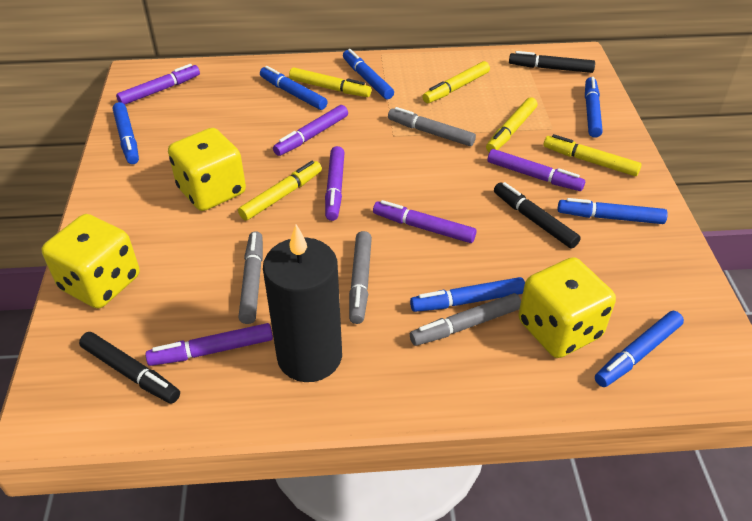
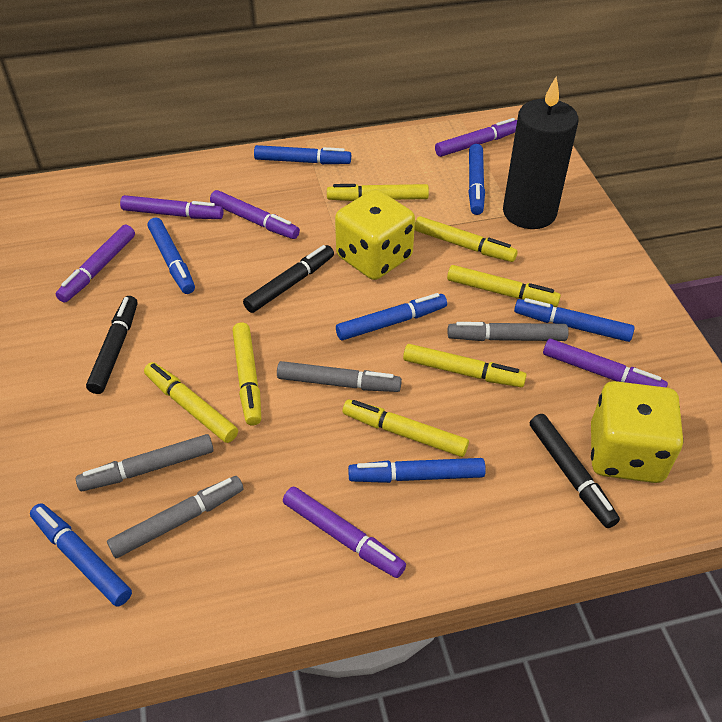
yellow dice: [41,214,140,308] [168,128,246,211] [518,257,616,358] = 3 -> [335,189,415,280] [591,381,683,483] = 2
yellow marker: [238,161,322,221] [289,67,371,97] [422,61,490,103] [486,97,537,152] [544,134,642,176] = 5 -> [144,362,238,443] [232,323,261,426] [327,184,429,201] [343,400,469,457] [403,344,527,387] [414,216,518,262] [447,265,561,307] = 7

